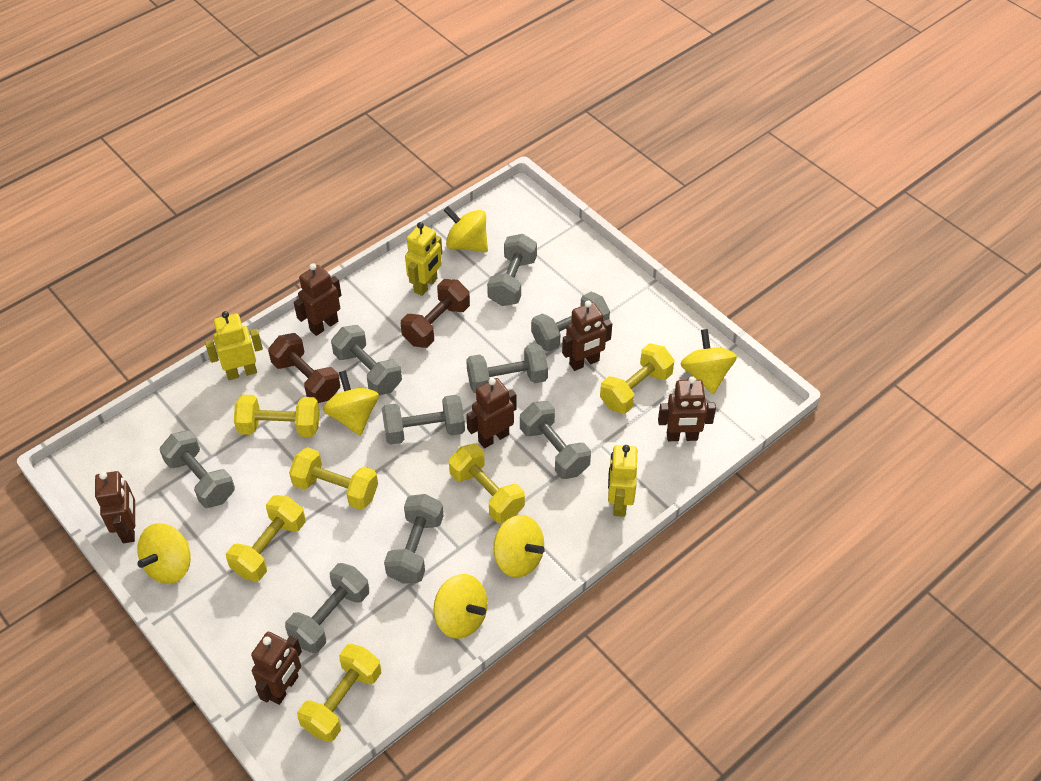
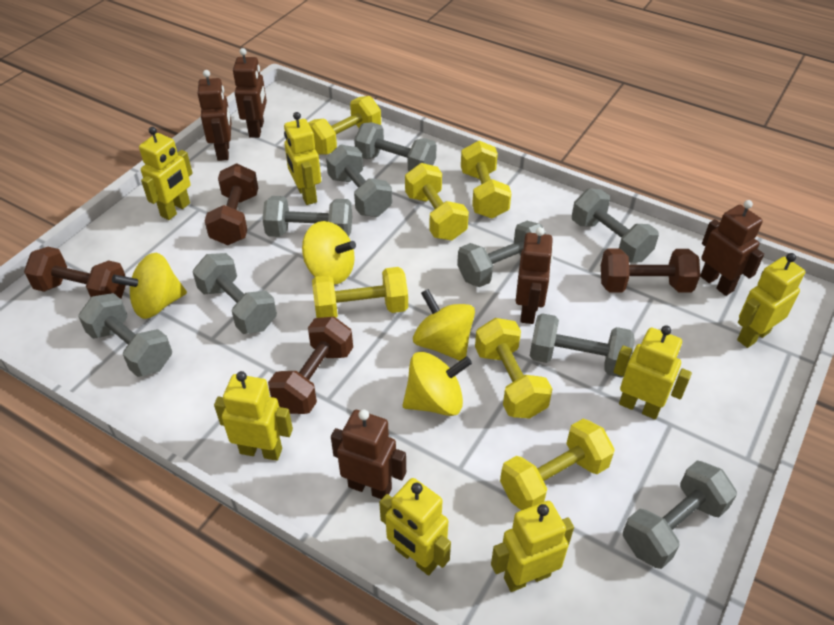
brown dumbbell: [268,333,340,403] [401,279,470,348] = 2 -> [24,247,126,299] [205,163,258,245] [268,317,353,414] [601,249,700,293] = 4
brown robot: [95,471,135,543] [251,632,302,705] [294,263,342,336] [466,378,517,448] [562,301,612,371] [658,376,716,441] = 6 -> [198,70,231,161] [233,48,267,138] [331,410,406,499] [516,227,554,324] [700,200,764,296] = 5
yellow robot: [205,311,263,380] [405,222,442,296] [608,445,637,517] = 3 -> [139,127,193,220] [214,371,293,461] [284,112,321,205] [379,478,451,575] [491,501,574,592] [614,325,692,419] [737,253,805,348] = 7
yellow spinning top: [137,523,191,584] [323,370,379,436] [434,574,488,639] [443,206,488,252] [493,515,545,577] [681,329,737,394] = 6 -> [112,253,187,319] [302,221,356,285] [403,352,472,416] [413,289,475,361] = 4

